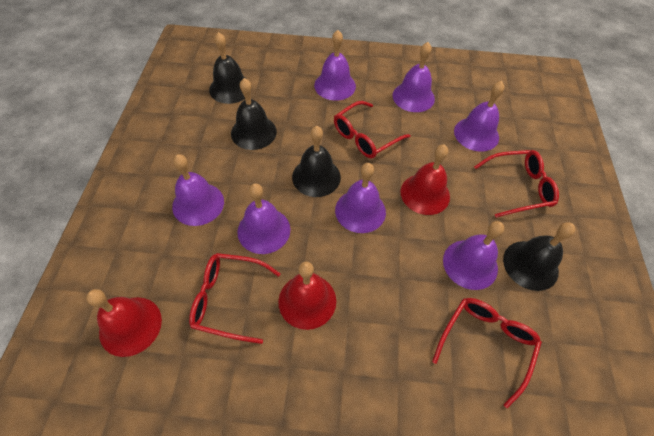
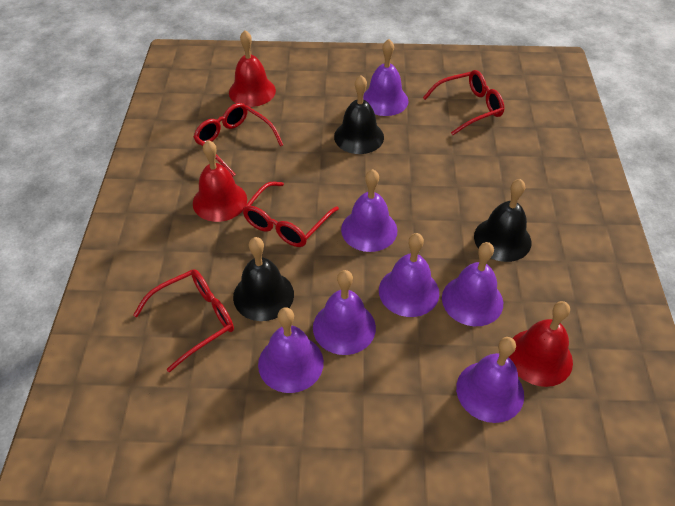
black bell: [209,32,252,104] [231,78,277,150] [292,126,341,197] [503,222,576,291] = 4 -> [233,237,294,321] [334,75,384,154] [474,179,531,262] = 3

